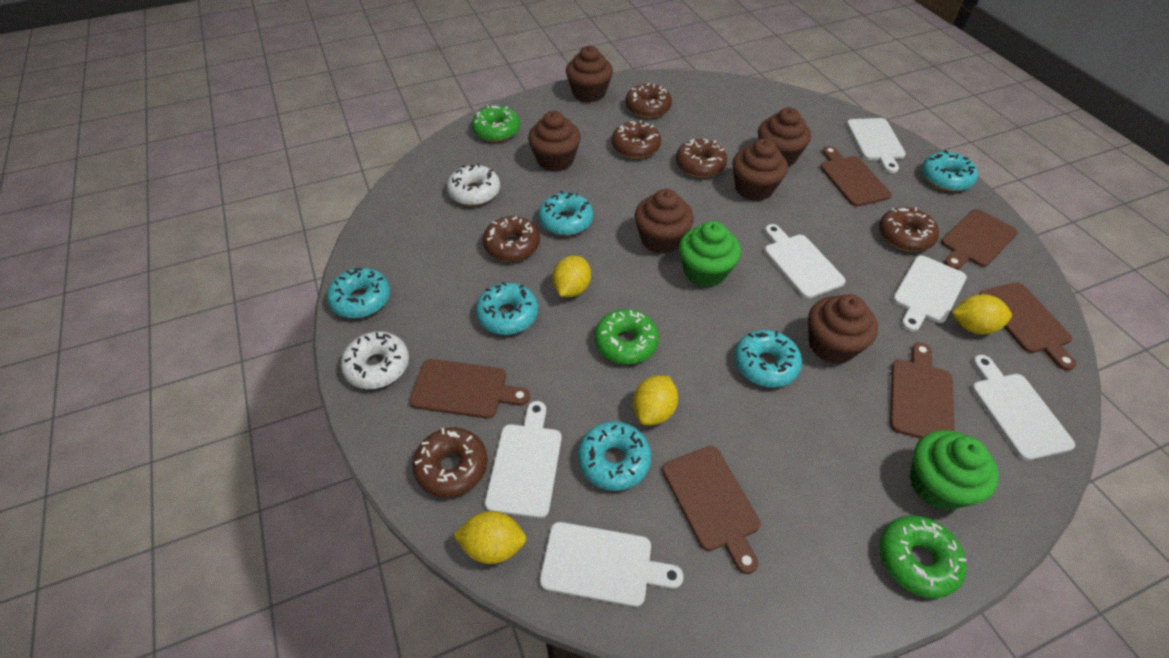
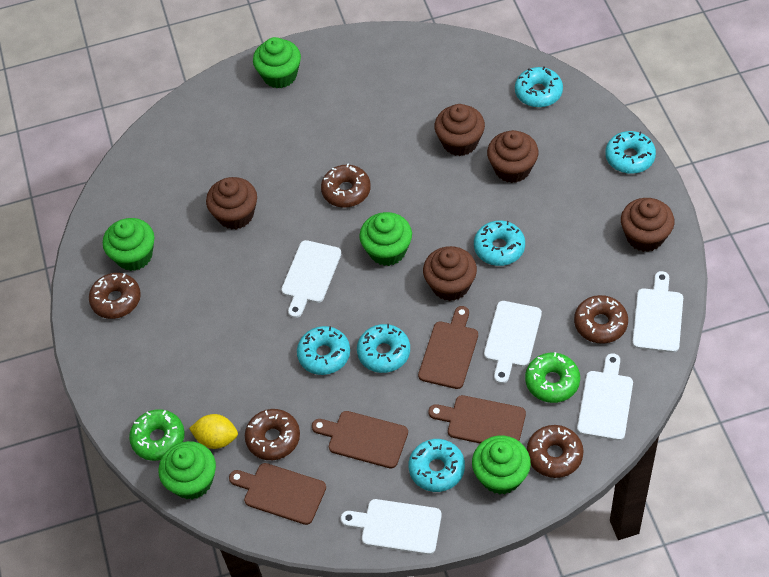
brown cupcake: [528,111,581,172] [566,46,613,103] [635,189,694,254] [732,139,788,201] [758,107,811,167] [808,294,878,364] = 6 -> [206,177,257,230] [423,246,477,301] [434,104,485,156] [487,130,539,183] [621,198,675,252] = 5
brown cutting board: [409,359,530,419] [662,446,760,574] [820,146,891,207] [890,343,955,439] [941,209,1018,270] [978,282,1076,371] = 6 -> [229,463,326,525] [312,411,408,469] [418,306,478,389] [428,395,526,443] = 4
brown donut: [412,428,488,498] [483,216,540,261] [612,120,661,159] [625,83,672,118] [676,139,727,178] [879,207,939,252] = 6 -> [89,273,141,319] [245,409,300,460] [321,164,371,208] [527,425,584,478] [574,295,628,344] = 5
green cupcake: [679,221,741,288] [910,430,999,510] = 2 -> [103,218,155,271] [158,441,216,500] [253,37,301,88] [359,212,412,266] [472,435,531,495] = 5
green donut: [472,105,520,142] [594,309,659,364] [879,516,967,598] = 3 -> [129,409,185,461] [525,352,580,403] = 2
white cutting board: [485,401,562,518] [540,522,684,607] [764,224,846,298] [847,118,906,173] [893,255,967,331] [972,355,1075,460] = 6 -> [281,240,342,318] [341,499,442,555] [484,301,542,384] [577,353,633,441] [632,271,683,353] = 5
white donut: [341,331,409,389] [447,163,500,206] = 2 -> none = 0
yellow lemon: [453,511,526,564] [552,256,591,297] [633,375,678,425] [952,294,1012,334] = 4 -> [189,414,238,449] = 1

